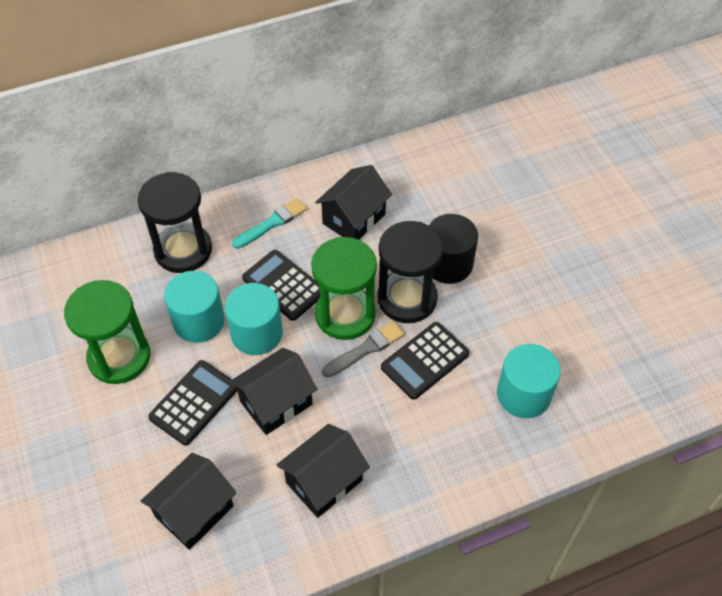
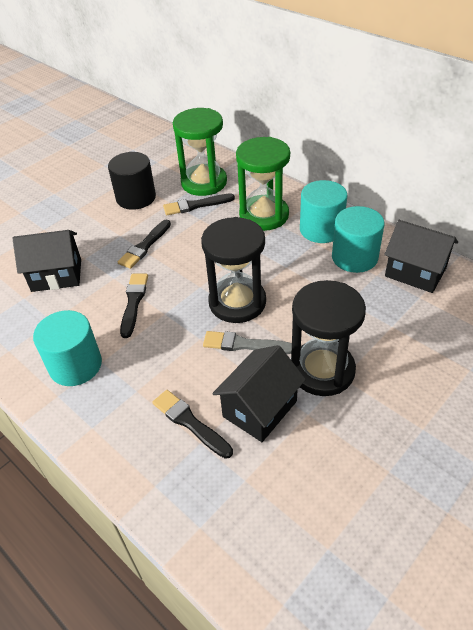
black brush: none = 0 -> [118,219,171,269] [120,274,148,338] [152,390,233,459] [163,193,235,215] = 4
black calculator: [148,360,237,446] [242,250,320,321] [381,322,469,400] = 3 -> none = 0
black house: [141,453,237,550] [230,348,318,435] [277,424,370,518] [315,165,392,240] = 4 -> [12,230,81,292] [212,345,306,442] [384,220,458,293] = 3
turquoise brush: [232,198,307,249] = 1 -> none = 0

